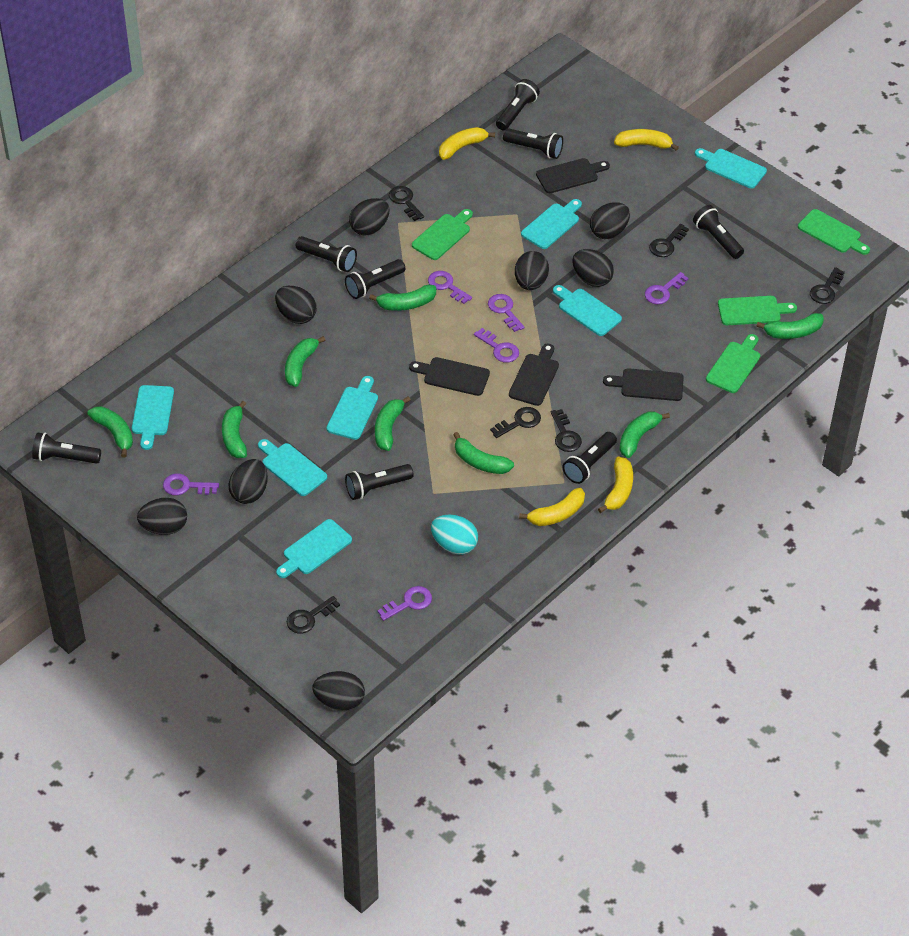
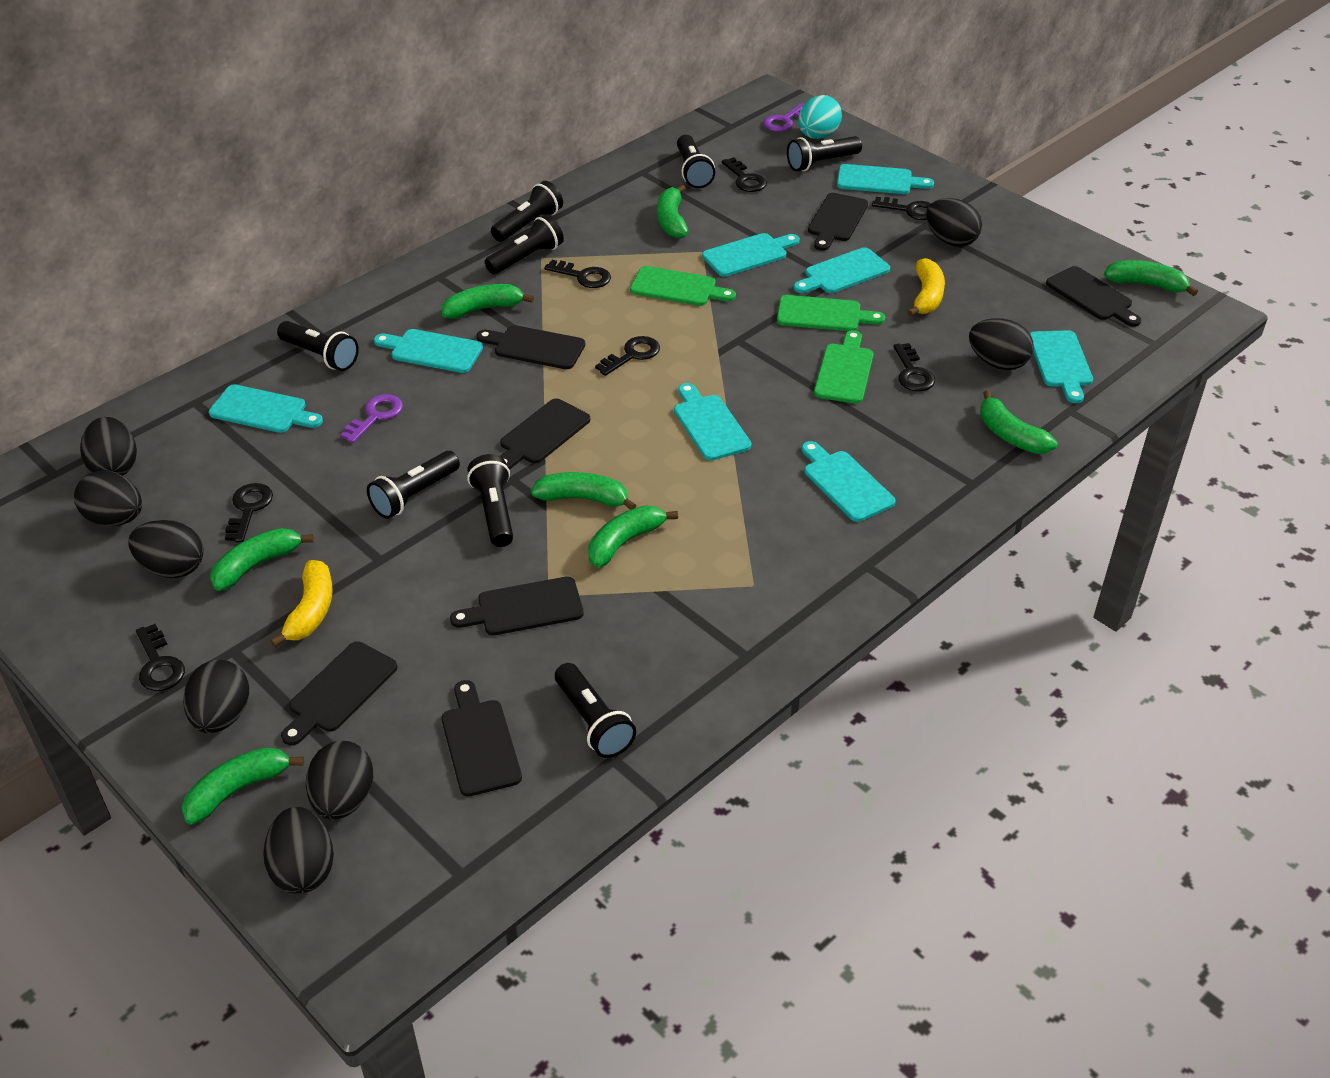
black cutting board: [409,357,490,396] [509,344,559,406] [536,158,610,193] [603,368,684,401] = 4 -> [281,641,397,745] [441,680,522,797] [450,576,584,635] [476,325,585,369] [500,398,590,470] [808,193,868,251] [1046,266,1141,327] = 7
black key: [287,596,340,634] [389,186,424,221] [490,407,541,438] [551,409,582,452] [649,224,689,257] [810,267,845,304] = 6 -> [136,624,185,691] [225,483,273,542] [544,260,611,288] [595,336,660,376] [722,157,767,192] [872,197,932,220] [893,343,935,392] = 7
green cutting board: [412,209,473,260] [706,334,760,393] [718,296,797,325] [798,209,870,255] = 4 -> [630,266,736,306] [777,295,885,331] [814,330,873,404] = 3
purple key: [163,473,219,495] [377,586,432,621] [428,271,472,304] [474,328,519,363] [488,294,525,332] [645,272,688,304] = 6 -> [340,394,403,443] [763,103,804,132] = 2
turquoise cutting board: [132,385,174,450] [258,439,327,496] [276,519,352,578] [326,376,378,440] [521,199,582,249] [553,285,622,336] [695,148,767,189] = 7 -> [209,384,323,433] [374,329,483,373] [674,383,751,461] [702,233,800,277] [794,247,890,293] [802,441,896,522] [837,164,934,194] [1030,330,1093,403] = 8
yellow banana: [439,127,495,160] [519,488,585,526] [598,457,633,513] [614,129,679,151] = 4 -> [270,560,333,647] [907,258,945,317] = 2

